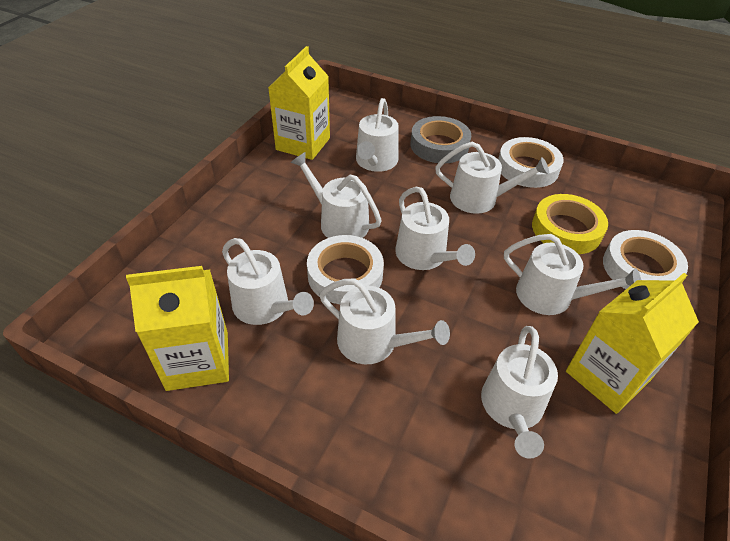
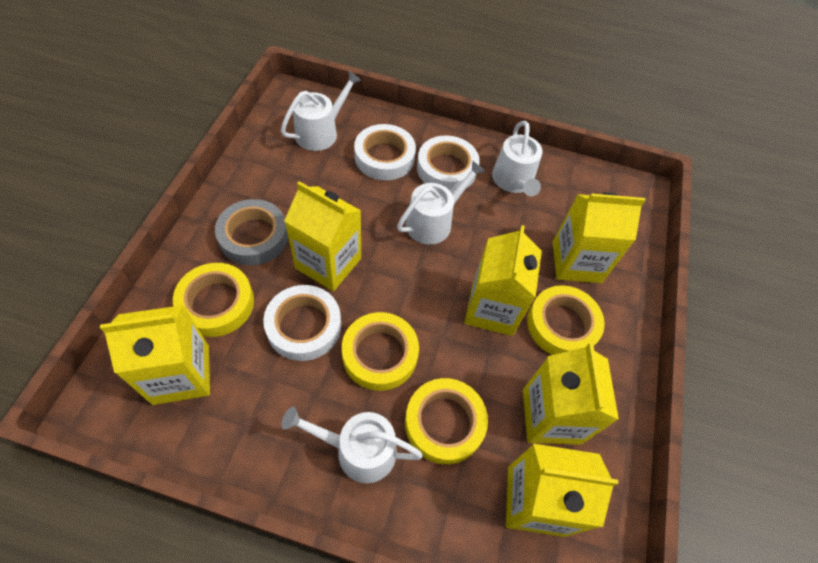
white watering can: [222,238,314,325] [291,152,382,238] [319,279,450,364] [356,98,399,172] [395,187,475,270] [435,142,549,214] [481,326,558,459] [504,234,641,315] = 8 -> [281,71,362,151] [282,407,423,483] [397,160,486,245] [492,121,543,196] = 4
yellow carton: [126,266,229,391] [268,46,330,160] [566,273,699,414] = 3 -> [100,305,210,405] [284,181,361,291] [464,225,542,336] [506,444,618,537] [523,343,619,445] [553,192,646,283] = 6
yellow tape: [532,194,608,254] = 1 -> [173,263,254,337] [342,312,419,391] [405,378,488,464] [527,285,605,355] = 4

